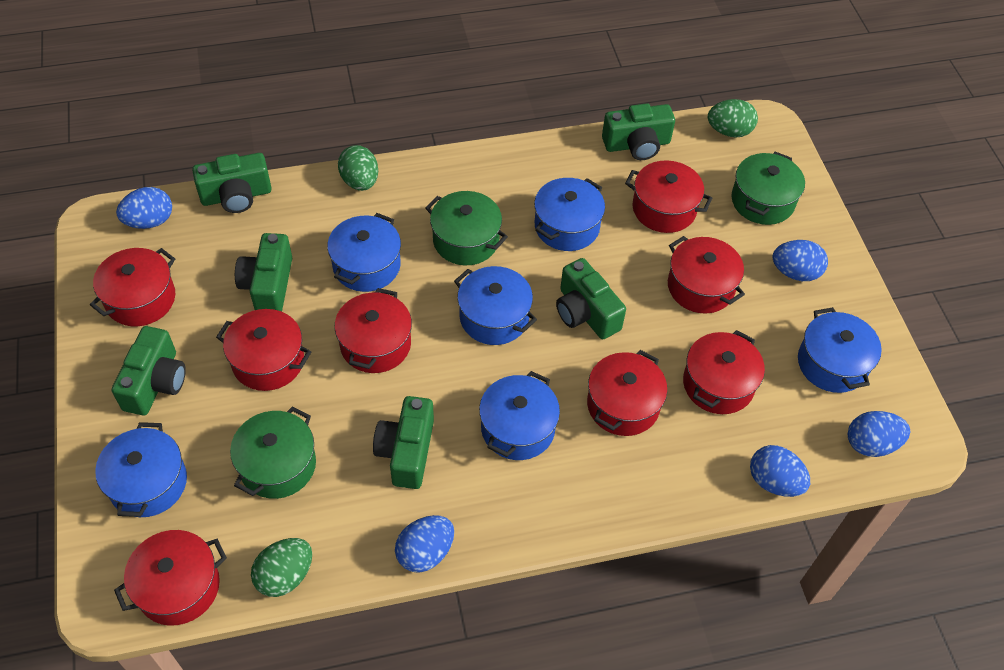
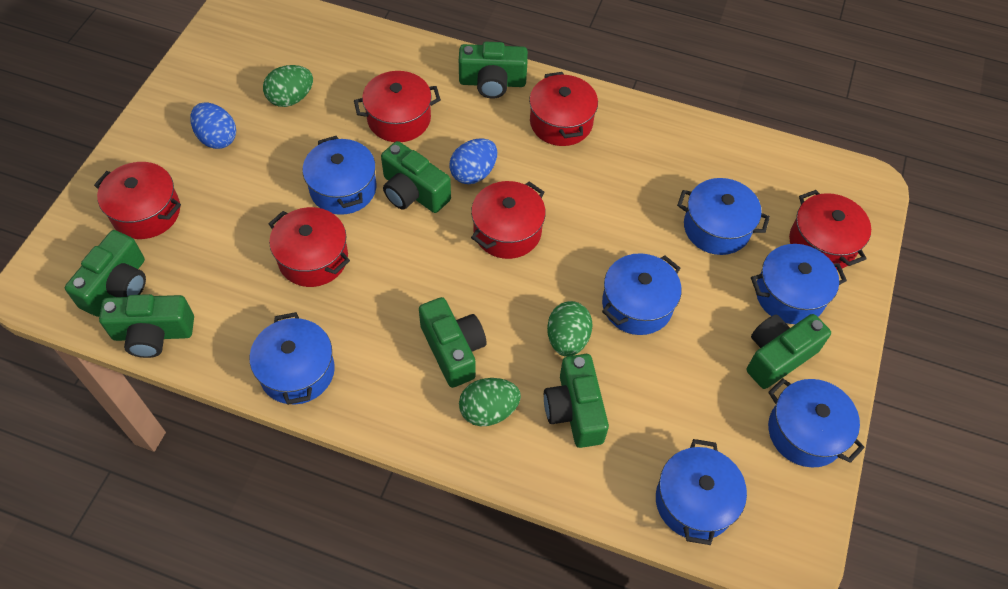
blue egg: [116,187,172,229] [395,515,454,573] [750,445,810,497] [772,240,828,281] [848,411,910,457] = 5 -> [190,103,236,149] [450,138,497,184] = 2
blue pot: [95,422,187,517] [327,213,401,292] [454,266,537,345] [479,371,560,460] [534,178,605,251] [798,307,882,393] = 6 -> [250,312,335,405] [302,136,376,215] [602,253,682,335] [656,439,747,545] [677,178,770,255] [751,244,847,324] [768,378,865,468] = 7
green camera: [112,326,186,416] [192,153,272,213] [235,233,292,312] [373,396,434,489] [556,258,626,339] [602,103,675,160] = 6 -> [65,230,146,317] [99,294,194,358] [381,141,451,213] [419,297,487,388] [459,42,528,99] [544,354,609,448] [747,314,831,389] = 7
green pot: [230,407,316,499] [425,191,508,265] [732,152,805,225] = 3 -> none = 0
red pot: [90,248,175,326] [114,530,227,626] [216,309,311,391] [335,288,412,373] [587,350,667,436] [625,160,712,233] [668,236,745,314] [683,330,765,414] = 8 -> [94,162,181,239] [269,207,350,287] [354,71,441,142] [471,181,546,259] [529,72,598,146] [789,190,871,269] = 6

